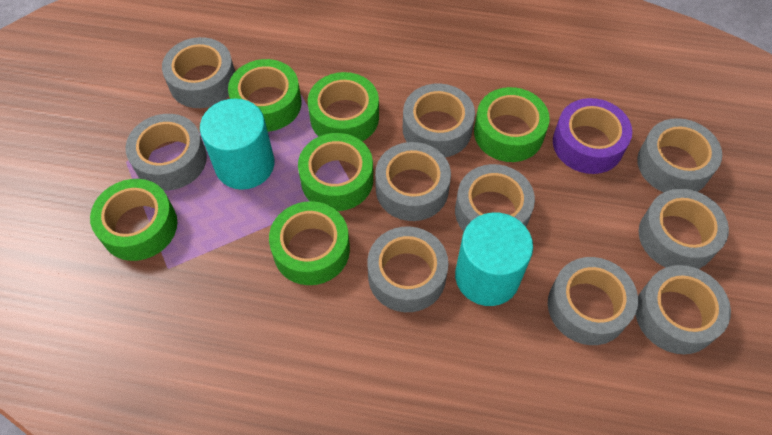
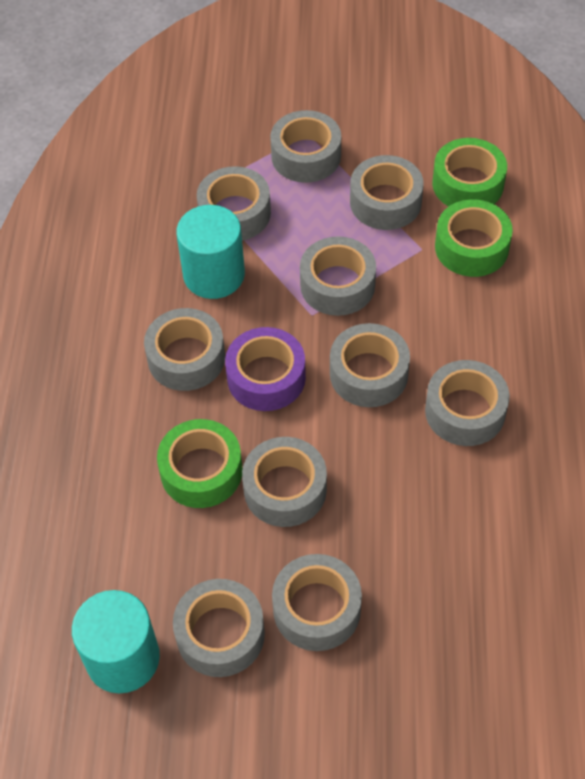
green tape: [90,179,177,261] [228,59,302,132] [269,201,350,285] [298,133,373,211] [308,72,379,141] [474,87,550,162] = 6 -> [157,419,243,508] [432,138,507,206] [435,200,513,277] = 3

